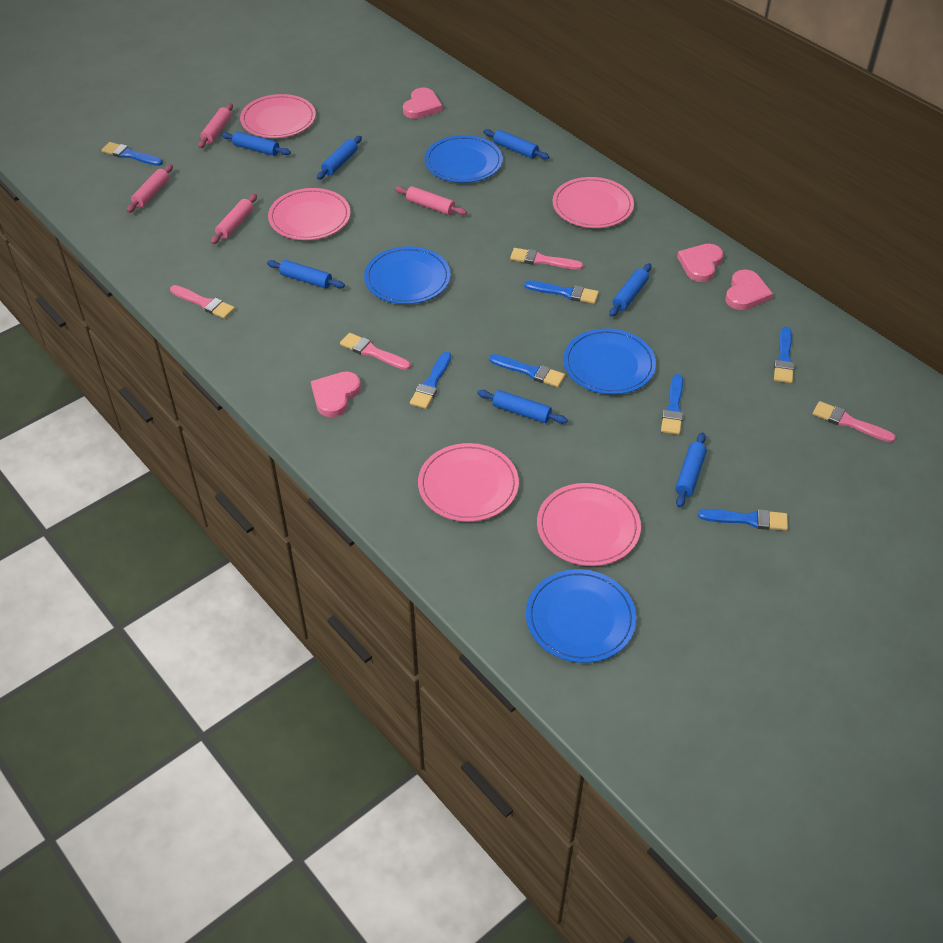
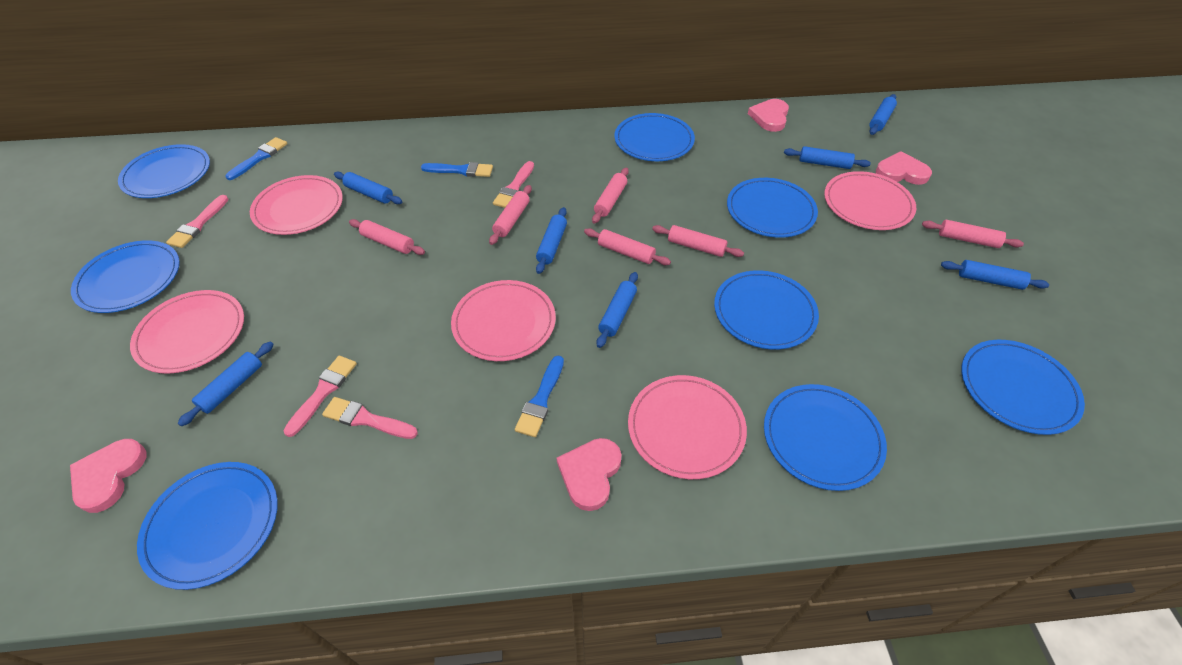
blue brush: [102,142,163,166] [410,352,451,409] [489,354,565,387] [524,280,599,304] [661,374,683,435] [698,509,788,531] [774,327,794,383] = 7 -> [225,137,287,180] [421,162,493,177] [515,355,564,437] = 3
blue plate: [364,246,451,304] [424,135,503,183] [526,569,636,663] [563,328,656,395] = 4 -> [71,240,180,313] [118,144,210,198] [137,462,278,590] [614,113,695,161] [714,270,819,349] [727,178,818,238] [764,384,887,491] [961,340,1085,435] = 8
pink rolling pin: [127,164,173,213] [198,103,233,148] [211,194,257,244] [395,186,467,215] = 4 -> [349,219,425,255] [489,185,532,245] [584,228,671,265] [592,168,629,224] [652,225,744,257] [922,220,1024,248] = 6

